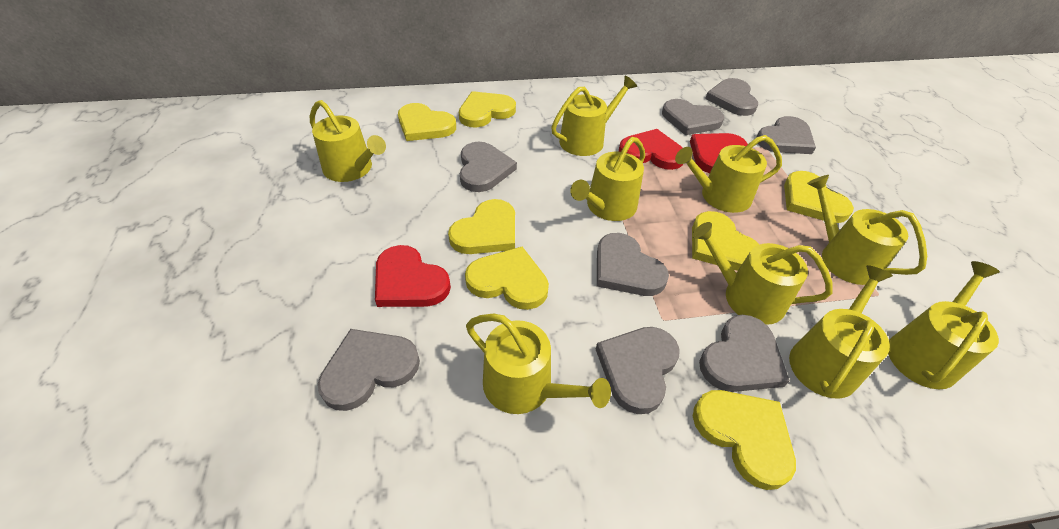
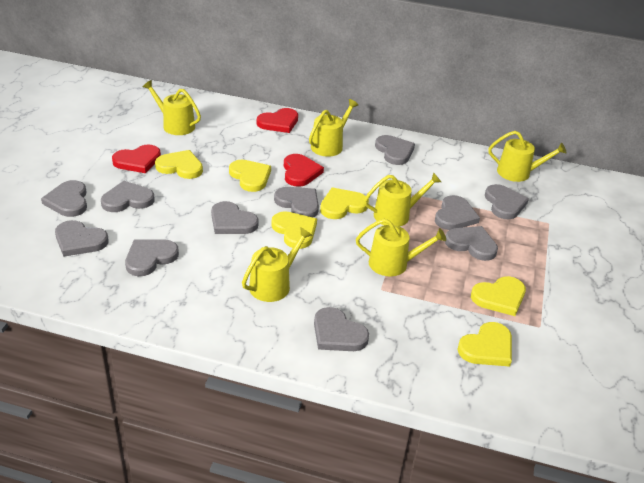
grey heart: [318,329,420,411] [460,142,517,192] [596,327,680,414] [597,233,669,296] [662,99,724,135] [699,315,790,392] [705,78,758,116] [757,116,816,154] = 8 -> [41,180,87,217] [55,220,109,257] [101,181,155,212] [125,239,179,276] [211,201,259,234] [274,187,319,218] [314,307,369,351] [375,135,415,165] [435,195,480,230] [445,226,498,261] [485,184,529,220] = 11
yellow heart: [398,103,456,141] [448,199,515,254] [459,91,516,128] [465,247,549,310] [692,211,759,271] [693,390,796,490] [784,171,854,223] = 7 -> [155,150,203,179] [229,160,271,192] [271,211,317,249] [320,187,369,219] [457,322,512,367] [471,276,526,316] = 6
yellow watering can: [310,100,386,182] [466,314,611,414] [551,76,637,156] [570,137,645,221] [675,135,782,213] [692,222,833,325] [789,265,893,399] [807,175,927,285] [888,261,1000,389] = 9 -> [143,80,201,135] [242,227,312,302] [309,99,358,157] [356,219,446,276] [364,172,441,227] [489,131,567,182] = 6

